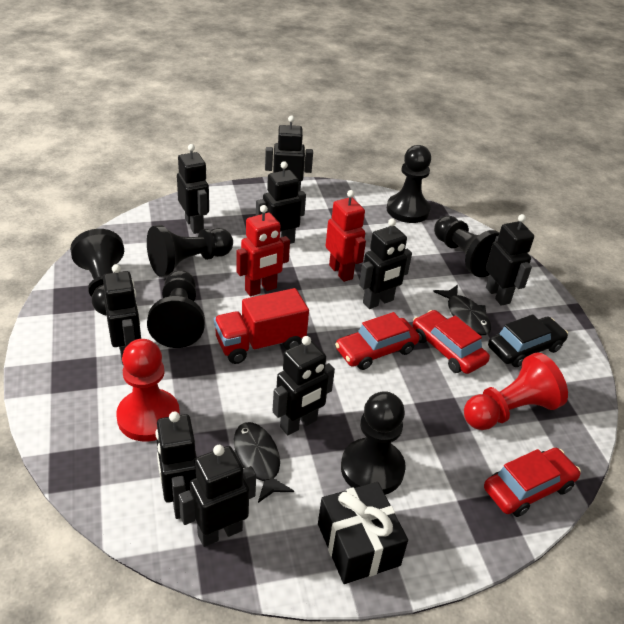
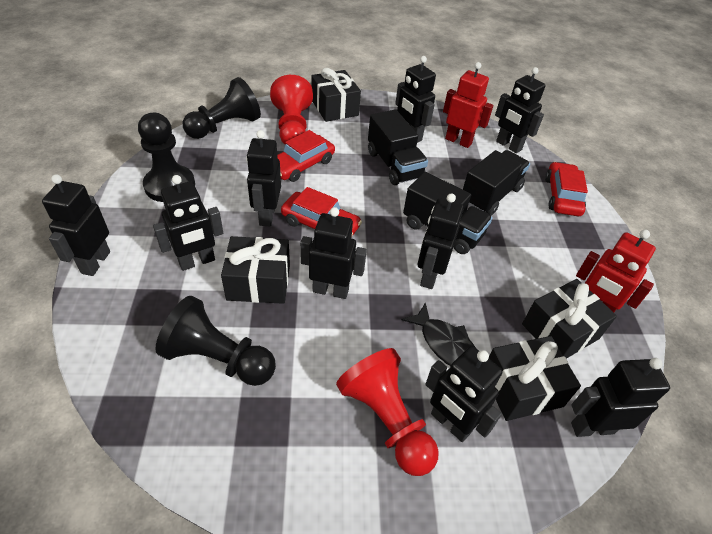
black car: [488,314,568,367] = 1 -> none = 0
black fish: [234,422,294,503] [433,285,491,335] = 2 -> [401,302,476,366] = 1
black gift: [318,482,408,584] = 1 -> [221,236,290,304] [311,68,361,122] [489,336,581,421] [522,279,617,359] = 4
black pawn: [70,229,124,316] [147,225,233,277] [147,270,205,348] [341,391,406,495] [387,145,431,223] [434,216,499,277] = 6 -> [138,113,195,202] [156,296,276,386] [183,77,261,139] = 3
black truck: none = 0 -> [368,109,428,185] [403,172,493,254] [463,150,530,215] = 3
red truck: [214,288,309,364] = 1 -> none = 0

